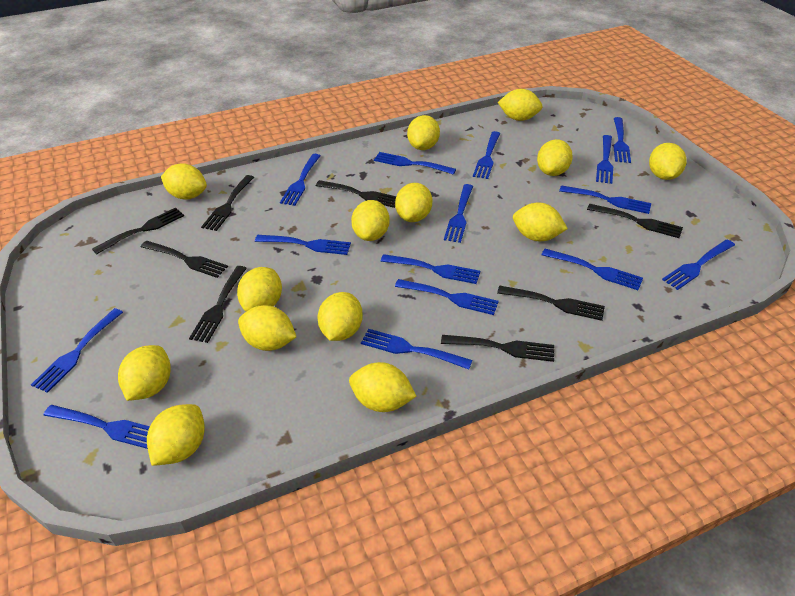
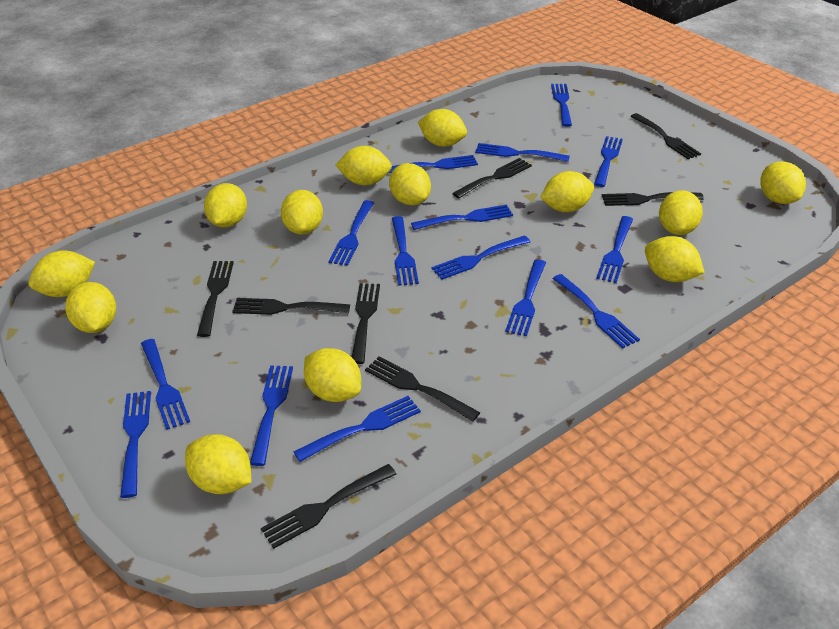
yellow lemon: [118,345,171,401] [147,404,205,466] [161,163,207,200] [237,267,282,311] [238,305,296,351] [318,292,363,341] [349,362,417,412] [351,200,390,241] [395,183,432,222] [407,115,440,150] [498,89,542,121] [513,203,568,241] [537,139,573,176] [649,143,686,180] = 14 -> [28,251,95,297] [65,282,116,333] [185,434,251,494] [204,183,247,227] [281,190,323,235] [304,348,361,402] [336,146,392,186] [389,163,431,205] [418,109,467,147] [540,171,594,212] [645,236,705,282] [659,190,703,235] [760,161,806,204] = 13

